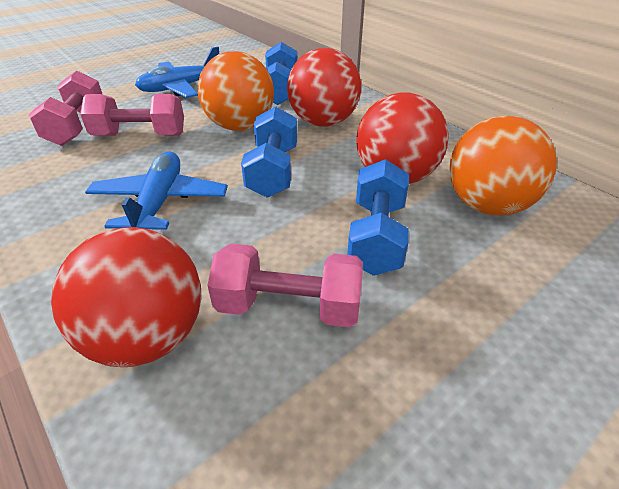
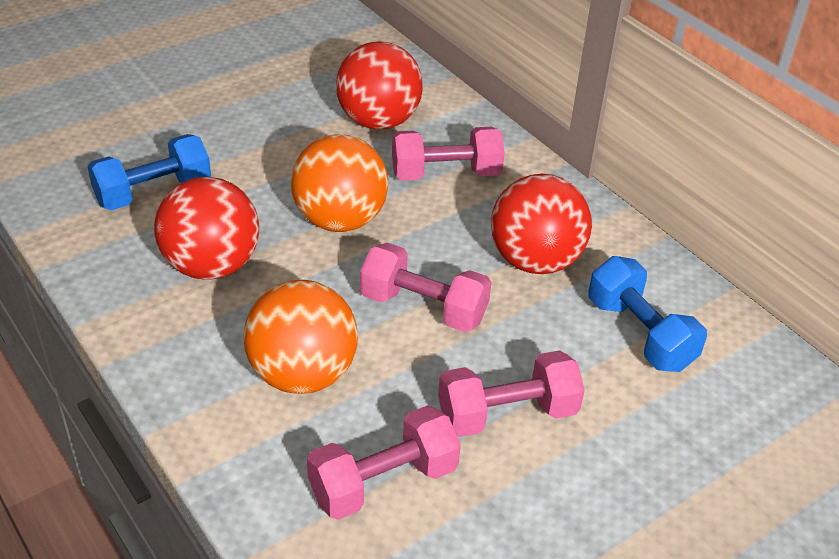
blue dumbbell: [241,106,297,198] [265,42,298,105] [347,159,409,276] = 3 -> [87,134,211,210] [588,256,707,372] = 2
blue plane: [85,152,228,230] [135,47,219,98] = 2 -> none = 0
pink dumbbell: [29,71,102,146] [80,94,184,136] [207,244,363,327] = 3 -> [307,406,461,520] [360,243,492,332] [392,127,505,181] [438,350,585,437] = 4

